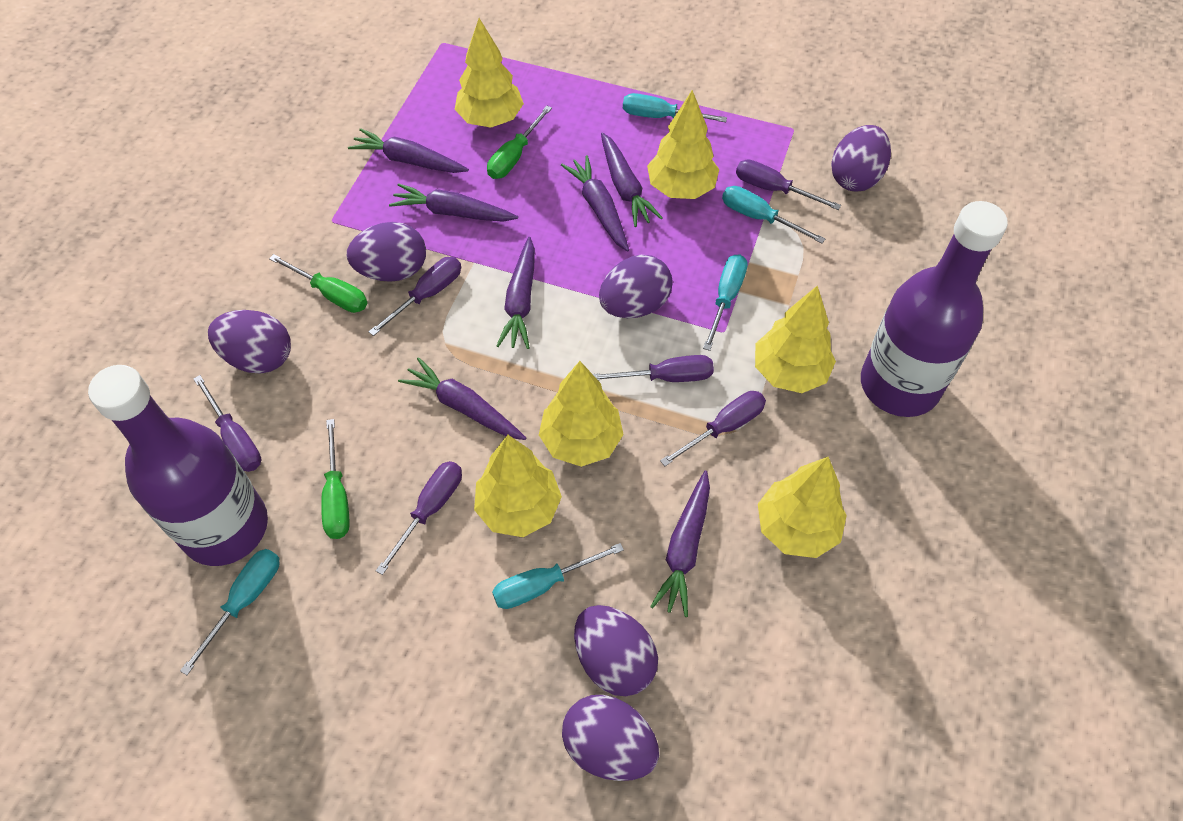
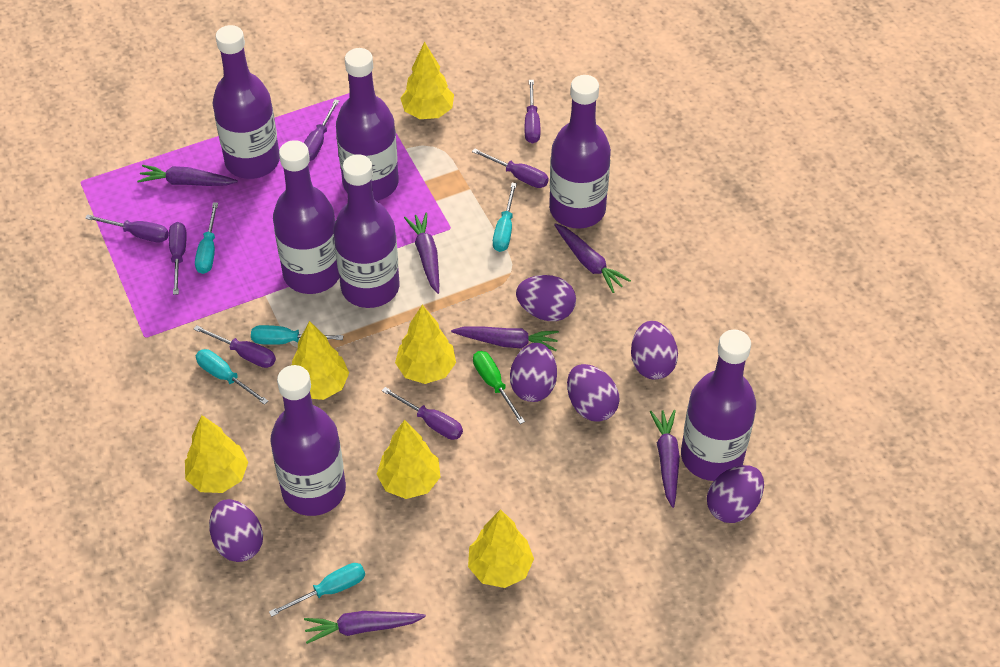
green screwdriver: [269,254,367,313] [321,419,350,539] [487,106,552,179] = 3 -> [473,351,525,424] = 1
purple bottle: [88,365,268,566] [861,201,1008,417] = 2 -> [213,25,280,179] [270,365,346,516] [273,140,339,294] [333,154,399,308] [336,48,399,201] [549,75,611,229] [681,330,756,481] = 7
purple carrot: [348,128,469,173] [389,183,518,222] [398,357,526,440] [496,237,535,349] [561,155,629,252] [601,132,663,227] [650,471,710,617] = 7 -> [137,165,238,186] [304,611,426,644] [404,213,439,294] [451,327,559,351] [554,223,631,293] [650,410,680,508] = 6
purple screwdriver: [194,375,261,472] [368,257,461,336] [376,461,462,575] [593,355,714,382] [660,391,766,466] [736,160,841,210] = 6 -> [85,214,169,243] [169,222,187,295] [194,325,276,368] [304,99,339,161] [382,387,463,440] [472,148,548,188] [525,80,540,143] = 7

